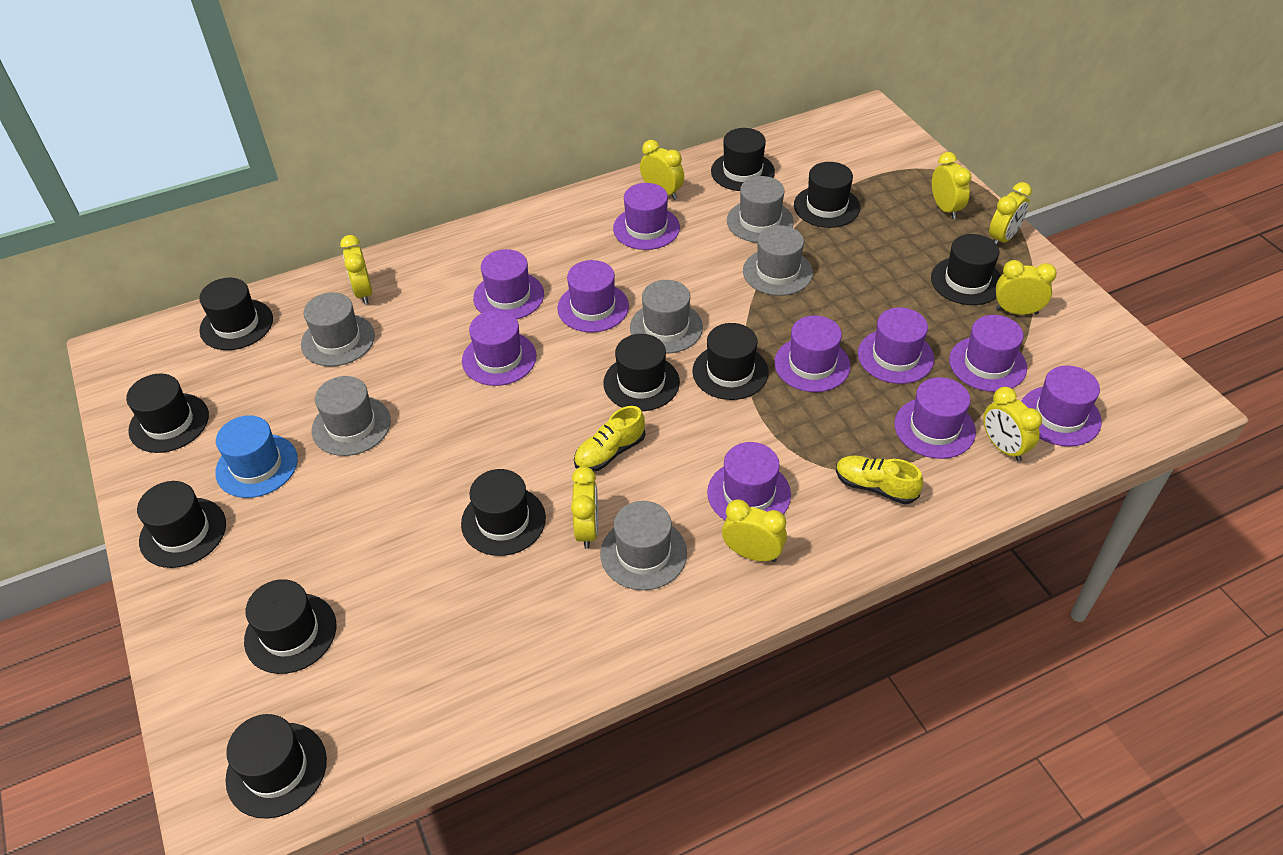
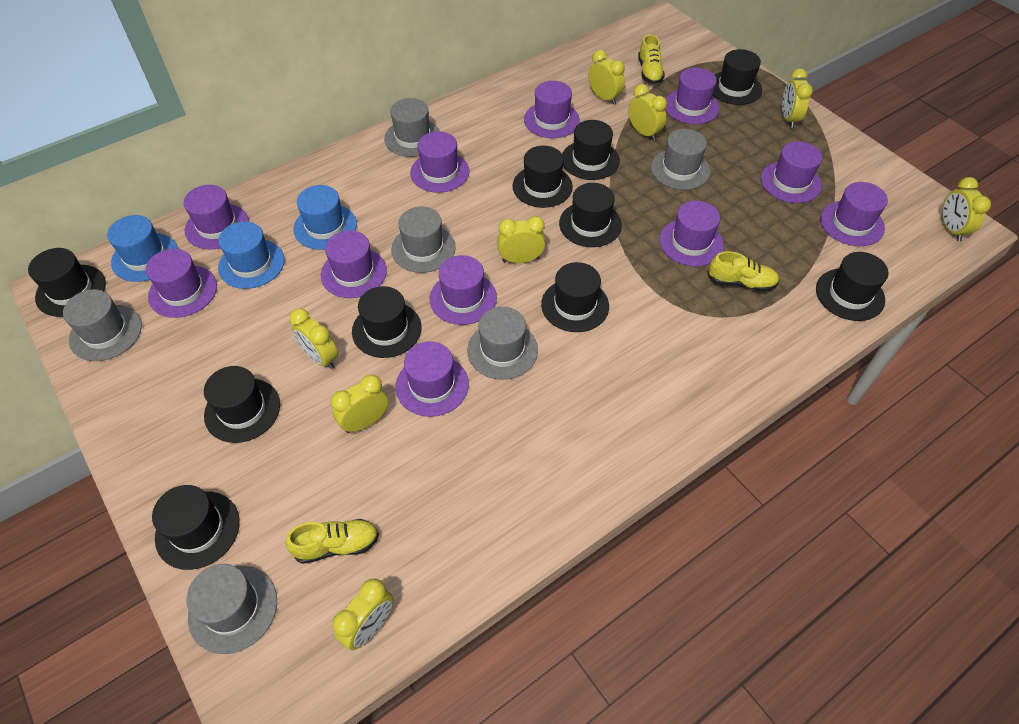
black hat: [126,374,209,453] [137,481,226,568] [199,278,273,350] [225,714,327,819] [244,579,337,674] [461,469,546,556] [604,334,680,411] [692,323,768,400] [711,128,775,191] [794,162,860,228] [931,234,1001,305] = 11 -> [28,248,106,317] [152,485,240,570] [204,366,280,443] [352,286,422,358] [512,146,573,208] [541,262,609,332] [559,183,622,247] [562,120,620,180] [713,49,762,105] [816,252,889,321] = 10
blue hat: [215,415,298,498] = 1 -> [107,215,178,282] [218,221,285,289] [294,185,357,250] = 3
purple hat: [462,310,536,386] [473,249,544,319] [557,260,629,332] [613,183,680,250] [707,442,791,520] [774,316,851,392] [858,308,934,384] [894,377,976,459] [949,315,1027,392] [1021,366,1102,446] = 10 -> [146,249,217,318] [184,185,249,249] [321,230,387,298] [396,341,469,417] [410,131,470,193] [430,255,497,325] [524,81,580,138] [659,201,724,266] [665,67,720,124] [761,141,822,203] [820,182,888,246] = 11
yellow shoe: [574,406,645,471] [836,455,923,504] = 2 -> [285,519,379,564] [638,34,665,84] [707,251,779,292] = 3

